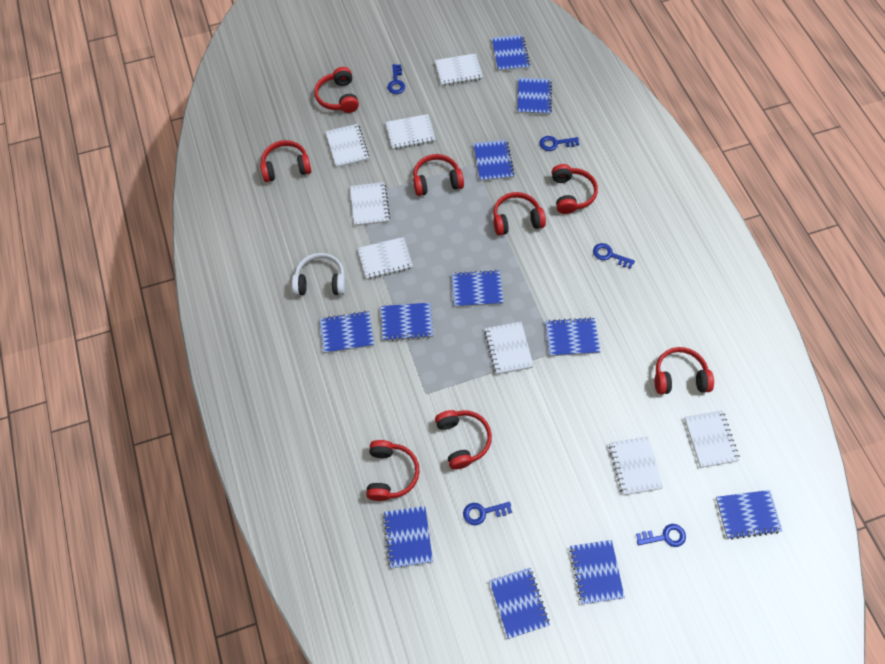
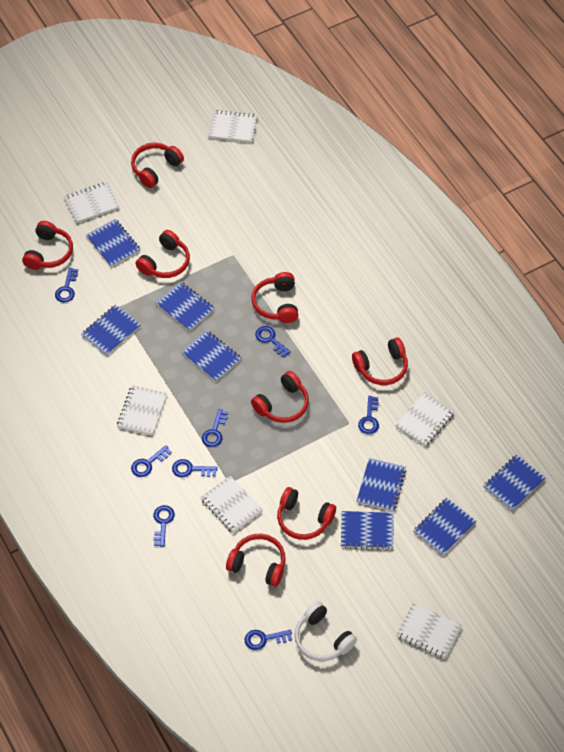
blue key: [387,64,405,94] [463,502,512,525] [540,136,579,151] [593,243,635,269] [636,524,686,547] = 5 -> [55,268,78,303] [131,445,172,477] [153,505,175,547] [172,459,217,478] [202,409,228,447] [245,630,292,650] [255,326,291,358] [358,396,379,434] = 8
blue notebook: [319,311,374,353] [381,303,433,342] [383,506,433,568] [451,270,504,307] [473,140,515,181] [489,568,550,639] [492,35,530,71] [518,78,552,115] [545,317,601,356] [569,540,625,604] [716,490,782,540] = 11 -> [81,305,141,356] [86,219,140,267] [156,281,215,331] [182,330,241,382] [341,511,394,550] [357,458,406,512] [413,498,476,556] [483,455,545,511] = 8
white notebook: [325,124,369,168] [350,182,390,226] [357,237,413,280] [385,114,436,150] [434,53,483,86] [484,322,534,375] [609,437,663,495] [684,410,740,468] = 8 -> [64,182,119,223] [117,385,167,436] [200,476,263,533] [208,110,257,143] [395,392,455,446] [396,603,462,659] = 6

